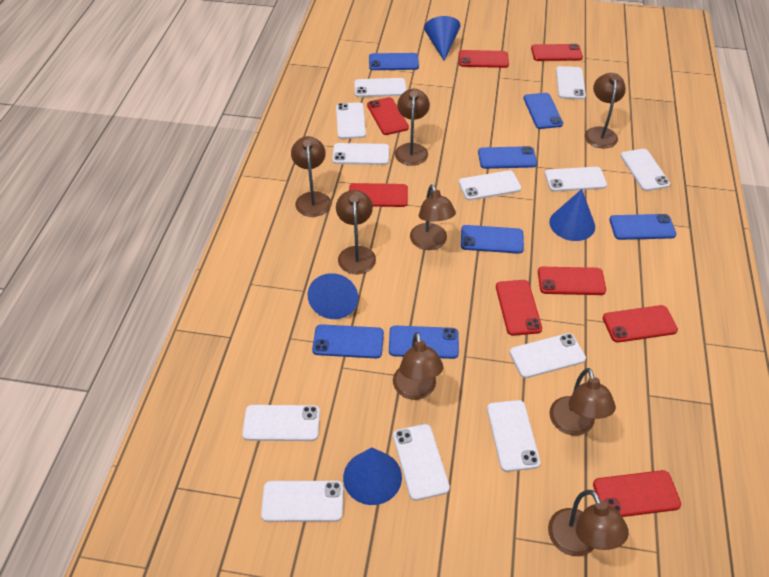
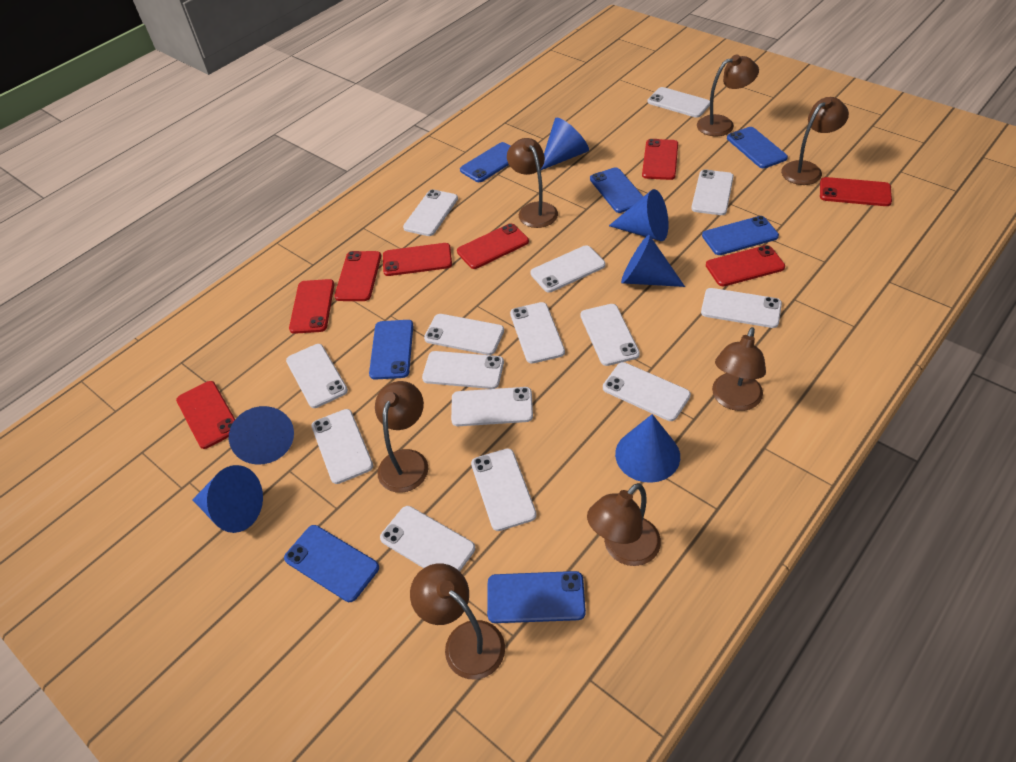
blue cone: [308,273,358,319] [343,447,402,505] [424,16,461,61] [549,189,595,241] = 4 -> [192,465,263,533] [229,406,294,465] [540,118,589,170] [609,189,669,241] [615,414,680,483] [621,235,685,287] = 6
brown lamp: [291,136,331,217] [336,190,376,274] [393,332,444,400] [395,89,430,166] [410,184,456,250] [548,490,629,556] [549,368,616,436] [585,73,626,148] = 8 -> [375,381,429,493] [410,564,505,680] [507,138,558,228] [587,483,661,566] [697,54,759,136] [712,327,766,411] [781,97,849,185] = 7
white phone: [242,405,320,441] [261,481,344,522] [332,143,389,165] [336,102,366,139] [354,78,406,97] [393,424,450,501] [459,170,521,200] [487,400,540,472] [510,333,586,378] [545,167,607,192] [556,66,586,100] [621,149,670,191] = 12 -> [286,344,348,408] [311,409,373,484] [380,506,475,571] [403,189,458,236] [422,351,504,389] [424,314,504,355] [451,387,533,426] [471,448,537,531] [510,302,565,364] [530,245,605,292] [580,304,640,366] [603,362,691,421] [647,87,710,118] [691,169,734,215] [701,288,782,328] = 15

